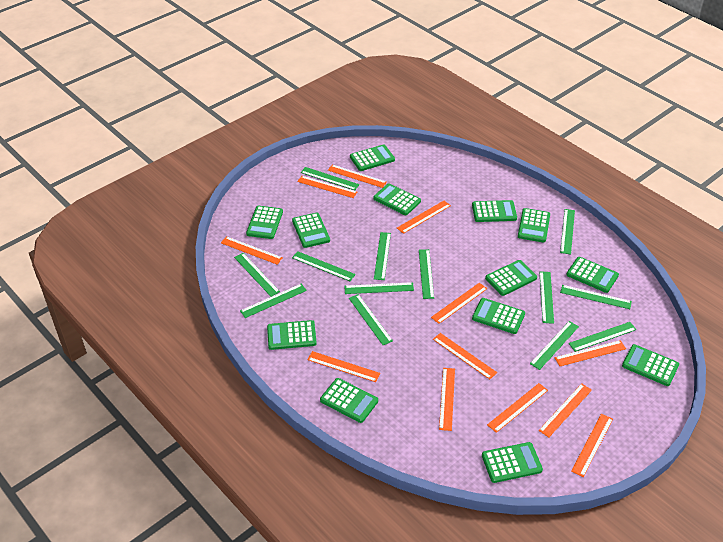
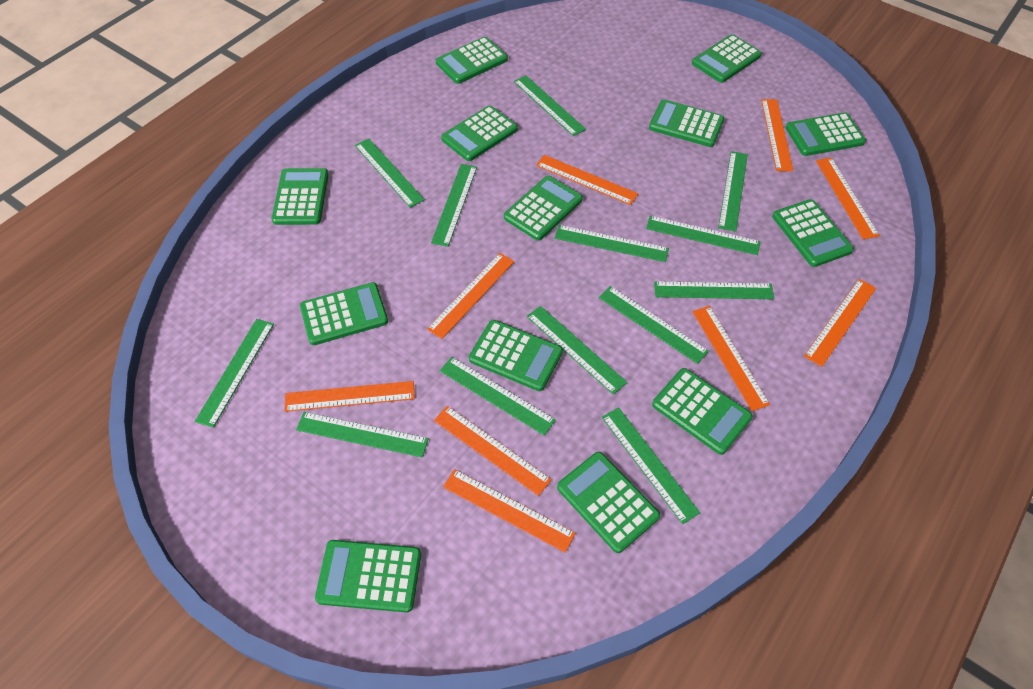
orange ruler: [221,236,283,265] [297,176,357,198] [307,351,380,382] [328,165,387,188] [397,201,451,234] [431,283,487,324] [433,333,497,379] [439,368,455,431] [487,383,548,433] [539,383,592,437] [555,340,626,366] [571,414,613,477] = 12 -> [284,381,415,412] [427,253,514,339] [434,406,551,496] [443,469,576,553] [536,155,638,205] [692,306,770,411] [761,99,793,171] [804,279,876,367] [816,158,880,239] = 9

